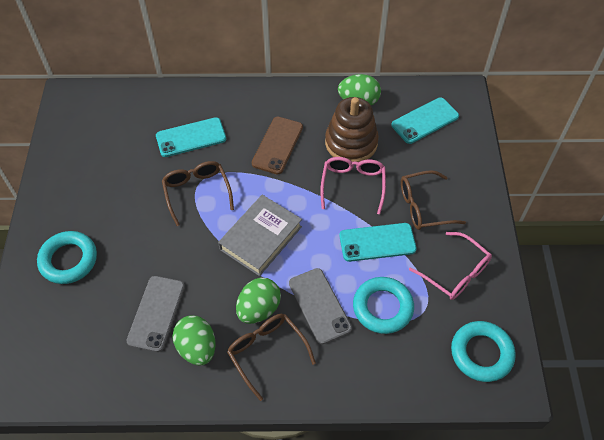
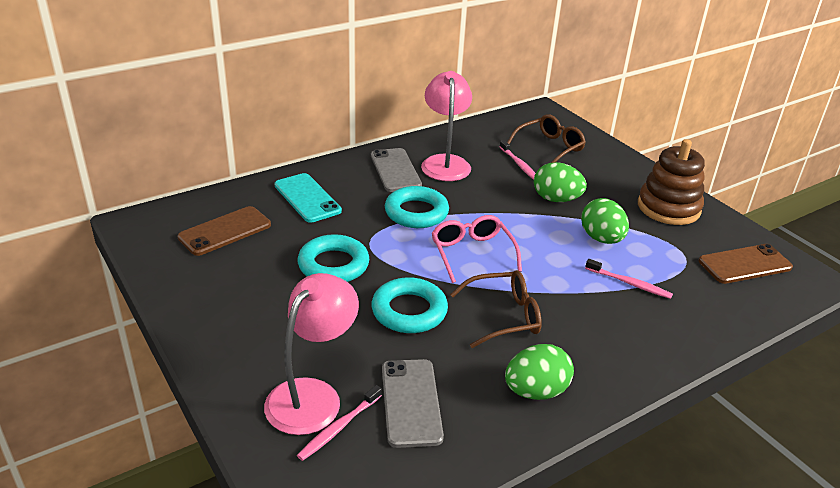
brown glasses: [162,161,234,226] [227,314,316,401] [401,170,466,230] = 3 -> [450,270,542,348] [507,114,586,163] = 2
brown phone: [252,117,303,174] = 1 -> [178,206,271,256] [699,244,793,284] = 2
grey book: [218,195,302,276] = 1 -> none = 0
pink glasses: [320,157,386,214] [409,232,492,300] = 2 -> [432,215,522,283] = 1
pink lamp: none = 0 -> [264,273,359,435] [421,71,472,181] = 2
pink toothbrush: none = 0 -> [297,385,382,461] [499,140,536,180] [585,259,673,299] = 3
turquoise phone: [156,117,226,157] [339,223,417,262] [391,97,459,144] = 3 -> [274,173,342,223] = 1

